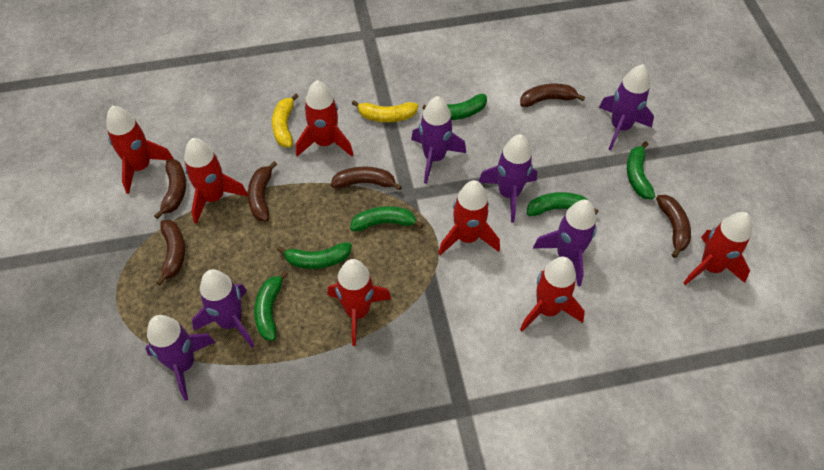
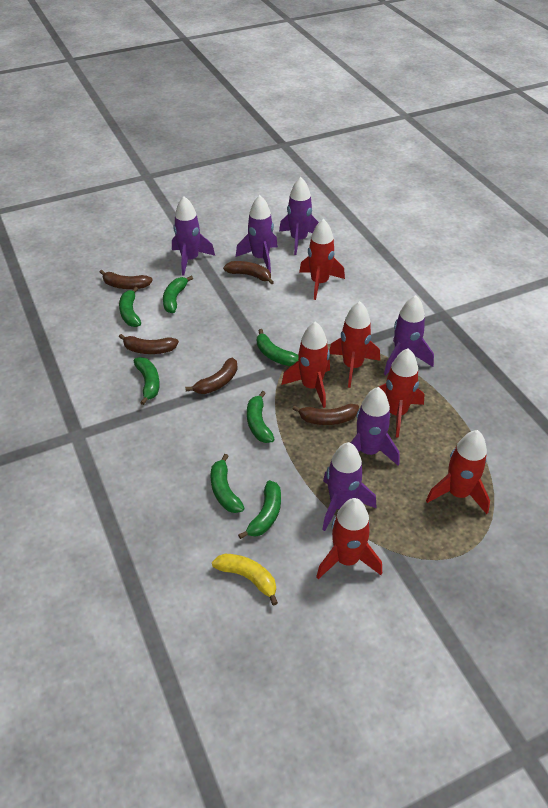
brown banana: [154,159,186,219] [156,220,185,286] [248,161,277,221] [331,167,402,191] [520,84,585,107] [656,195,691,258] = 6 -> [100,270,153,289] [119,334,179,354] [185,358,238,394] [223,261,274,284] [293,404,359,425] = 5
green banana: [254,271,288,341] [277,242,352,269] [350,206,423,231] [422,94,487,120] [527,192,599,216] [627,141,655,199] = 6 -> [119,287,141,327] [134,357,160,405] [163,276,193,313] [211,454,244,513] [238,480,281,539] [247,391,275,443] [257,329,298,366] = 7
red rocket: [106,106,174,194] [184,138,248,224] [296,80,353,157] [327,259,391,346] [438,180,500,255] [520,257,585,331] [684,212,752,285] = 7 -> [281,322,330,408] [299,219,345,300] [316,498,382,579] [329,301,380,388] [379,348,424,438] [426,430,490,514] = 6
yellow banana: [272,93,299,147] [352,100,418,122] = 2 -> [212,554,278,606] = 1

